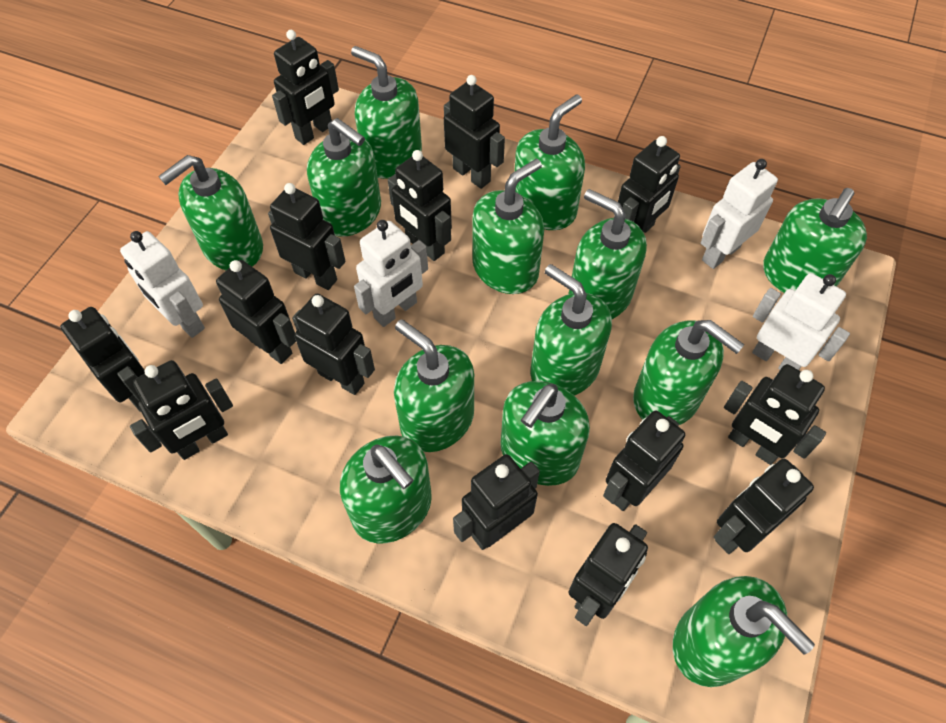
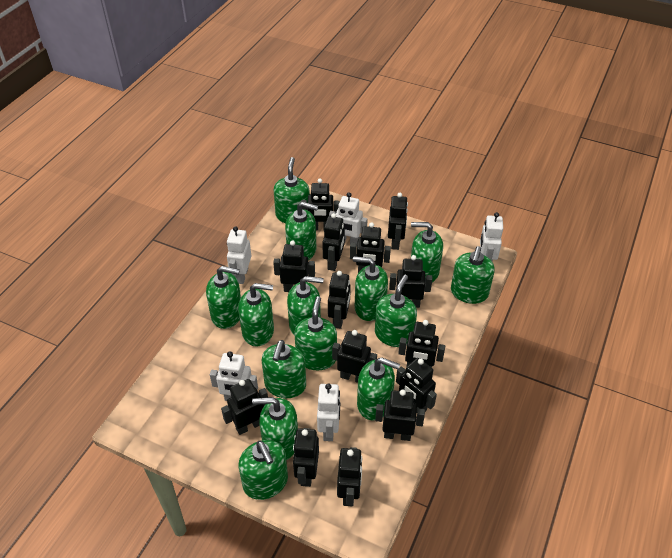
green soap dispenser: [158,155,263,270] [307,118,381,237] [340,436,432,544] [351,46,422,179] [394,319,474,452] [472,159,544,294] [501,381,590,486] [514,94,585,230] [530,264,612,396] [568,189,647,319] [633,320,744,425] [673,576,815,687] [763,188,867,293] = 13 -> [206,266,241,329] [238,283,274,347] [239,440,288,500] [252,397,298,460] [261,340,306,398] [274,157,310,223] [285,202,318,260] [287,276,323,336] [294,296,337,370] [353,256,388,321] [357,357,400,421] [375,275,417,347] [411,222,443,282] [451,246,495,304] = 14
white robot: [120,231,205,338] [354,220,428,327] [701,159,778,269] [752,273,850,370] = 4 -> [210,351,258,401] [227,226,251,284] [317,383,340,441] [329,192,368,246] [480,212,503,262] = 5

